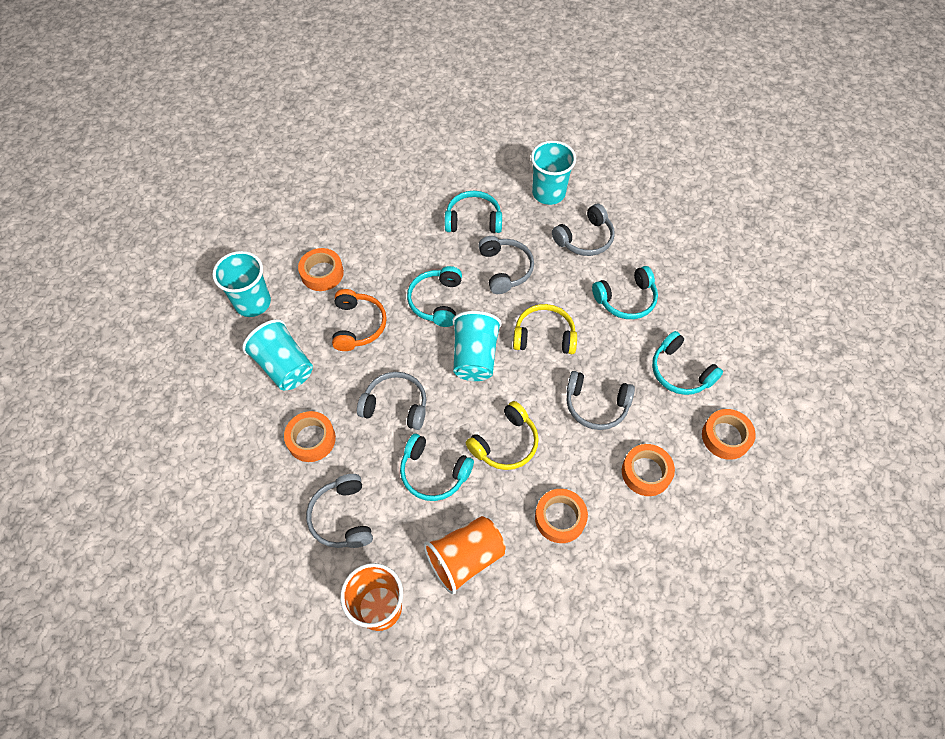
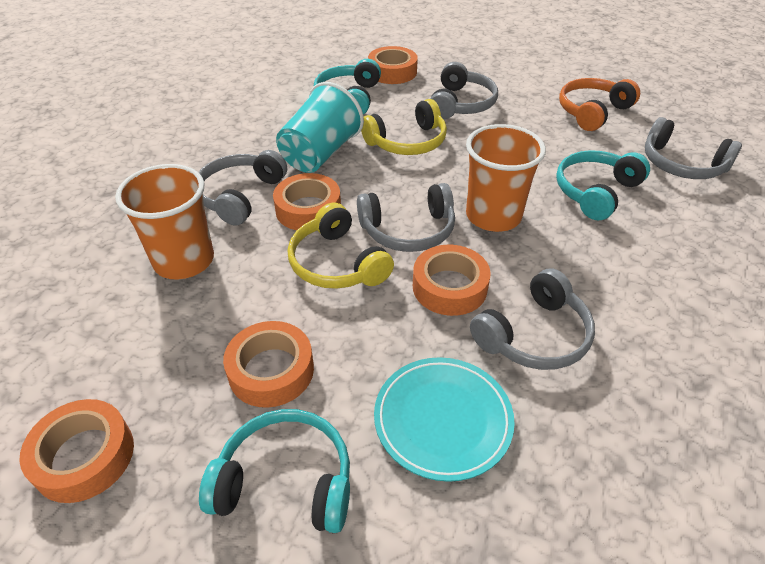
turquoise cup: [212,251,271,317] [242,319,313,390] [452,311,502,381] [531,141,576,205] = 4 -> [276,82,364,173] = 1
turquoise headphones: [400,434,474,501] [407,266,462,327] [445,191,502,233] [592,266,658,319] [652,331,723,395] = 5 -> [199,409,350,533] [314,59,381,115] [556,150,650,221] = 3
turquoise plate: none = 0 -> [374,357,515,482] = 1

